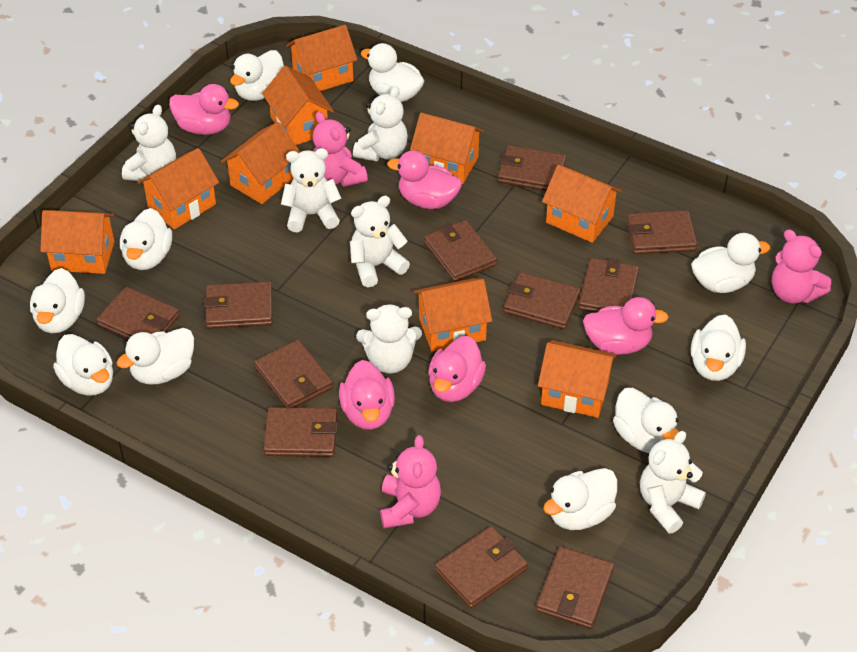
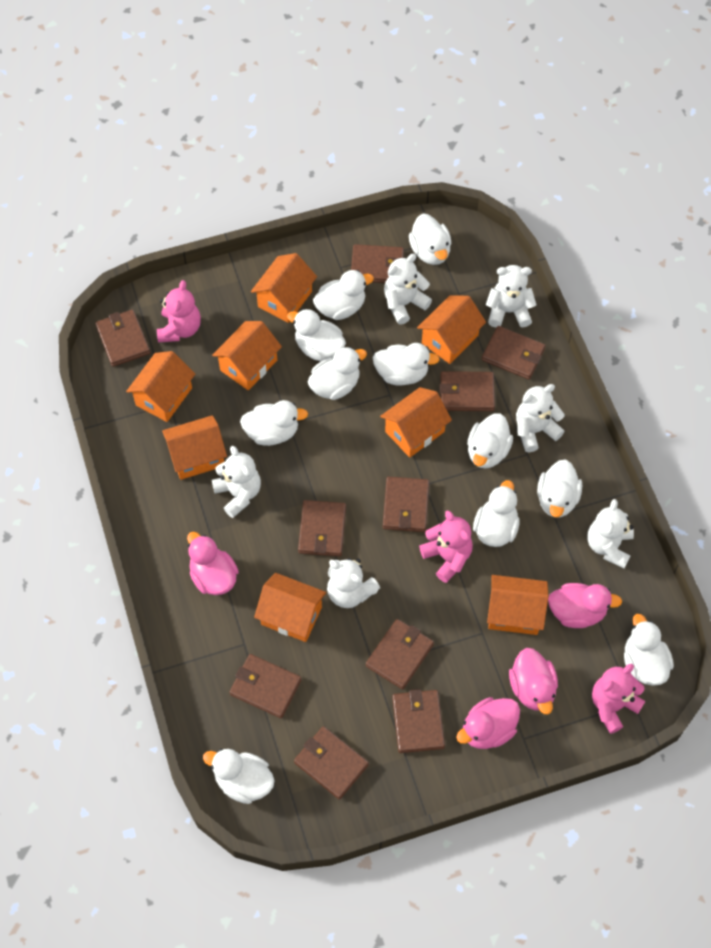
brown wallet: [96,287,180,339] [204,282,273,329] [254,340,333,407] [263,407,338,457] [424,220,497,282] [435,526,528,608] [498,145,566,191] [504,272,581,329] [536,546,614,629] [578,258,639,313] [627,210,697,254] = 11 -> [95,310,150,367] [229,654,302,718] [294,726,369,800] [298,500,346,557] [351,244,404,283] [366,619,434,689] [383,477,429,532] [392,689,445,753] [439,371,495,411] [482,326,546,380] = 10
orange house: [40,210,114,274] [137,148,219,230] [221,122,300,204] [262,66,334,145] [286,25,357,91] [410,113,484,184] [414,278,492,352] [538,340,617,418] [542,165,622,243] = 9 -> [126,351,195,422] [162,415,227,480] [212,321,282,390] [251,253,317,323] [254,573,326,642] [380,387,452,458] [417,295,486,364] [487,575,549,635] = 8
pink duck: [169,84,239,135] [339,360,395,430] [387,151,462,209] [428,336,486,402] [583,297,669,355] = 5 -> [187,532,239,595] [456,697,520,749] [509,648,558,715] [548,583,622,628] = 4
white duck: [30,268,85,333] [53,334,113,396] [116,328,194,385] [120,208,172,270] [230,50,284,101] [361,43,424,102] [543,468,618,530] [613,388,679,453] [691,233,770,293] [691,315,746,381] = 10 -> [203,749,275,804] [240,400,308,446] [287,309,346,362] [308,347,367,400] [313,270,374,320] [373,343,440,386] [409,213,451,265] [467,413,513,469] [473,480,520,547] [537,459,582,517] [624,614,674,686] = 11

